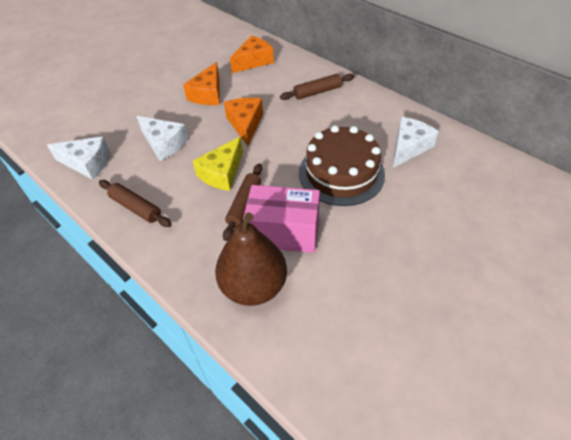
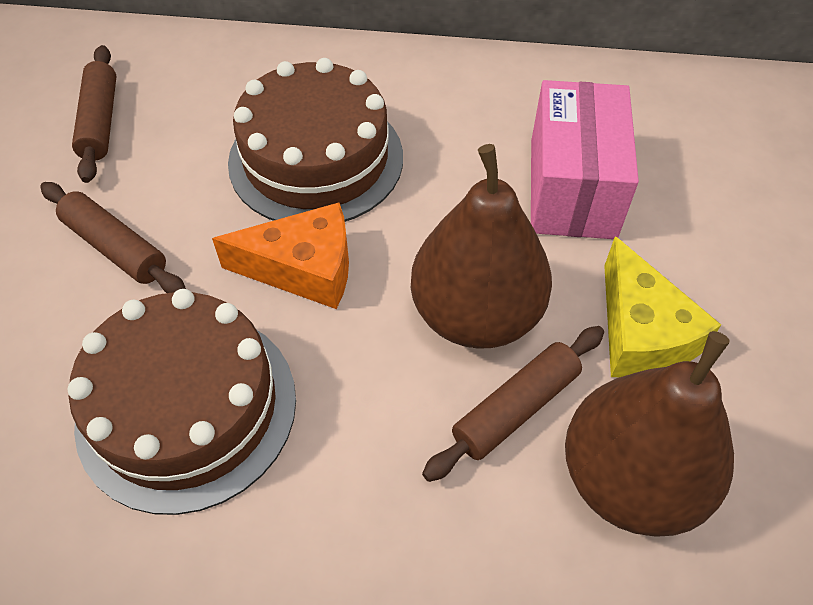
brown cake: [299,125,385,206] = 1 -> [68,289,296,515] [228,58,403,222] = 2
brown pear: [215,212,287,306] = 1 -> [411,144,552,349] [565,331,734,537] = 2
orange cheese: [183,62,220,105] [224,98,263,146] [230,35,274,73] = 3 -> [212,202,349,309] = 1
white cheese: [47,136,110,180] [137,116,188,161] [393,117,439,168] = 3 -> none = 0

